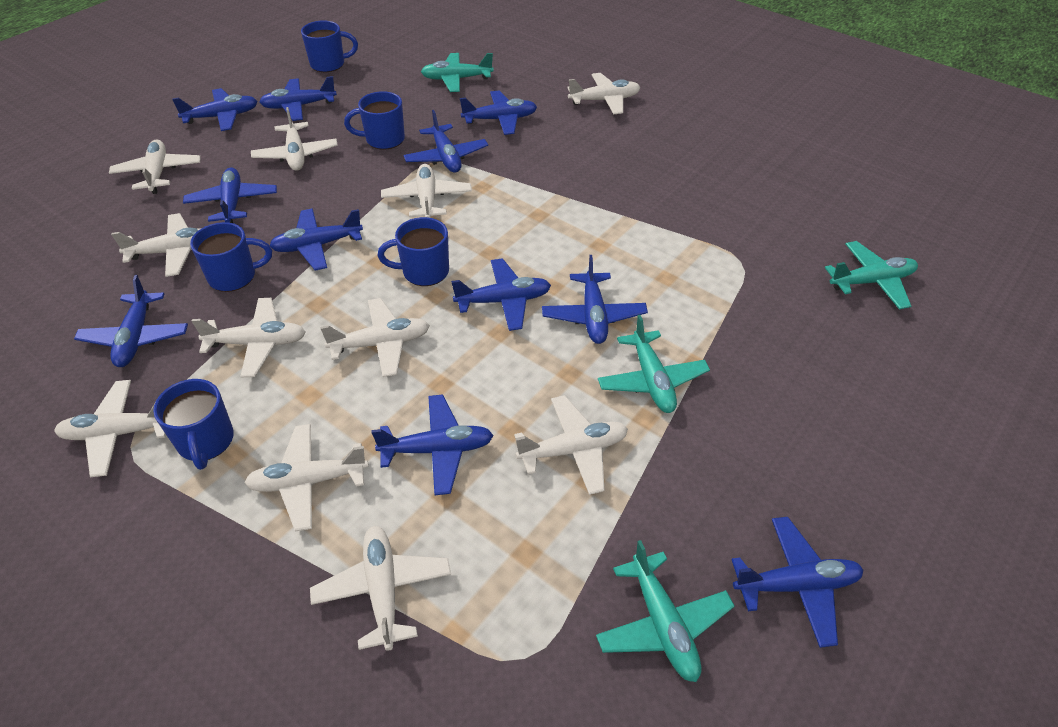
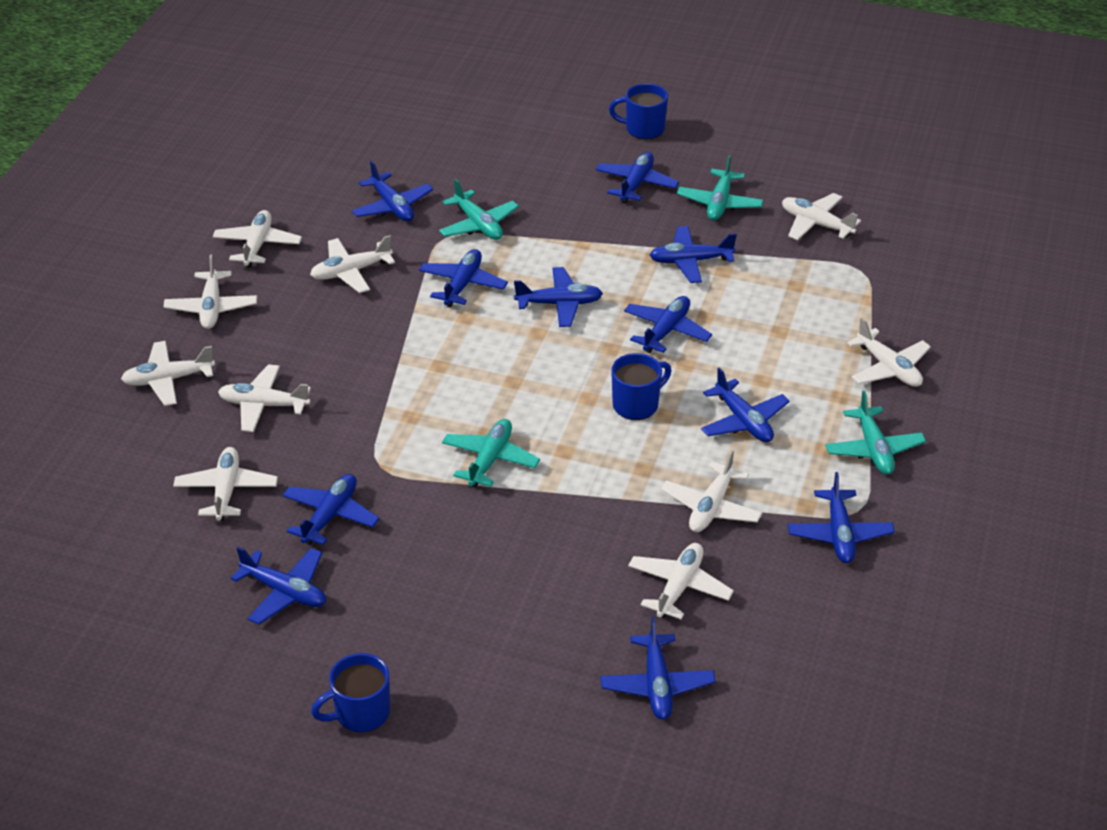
blue mug: [153,379,234,470] [190,222,272,292] [301,20,358,72] [344,91,405,149] [378,217,449,286] = 5 -> [311,653,390,733] [609,83,668,139] [611,353,671,420] = 3
white plane: [54,380,166,477] [109,140,201,194] [111,213,200,277] [192,298,306,378] [245,424,369,532] [251,107,338,171] [310,526,451,651] [320,298,430,377] [381,164,472,218] [514,395,628,495] [567,73,640,114] = 11 -> [121,341,215,406] [163,255,257,329] [173,447,278,521] [212,210,302,268] [218,364,311,432] [310,235,395,293] [628,543,734,619] [661,449,762,532] [782,193,861,240] [847,318,931,387] = 10

